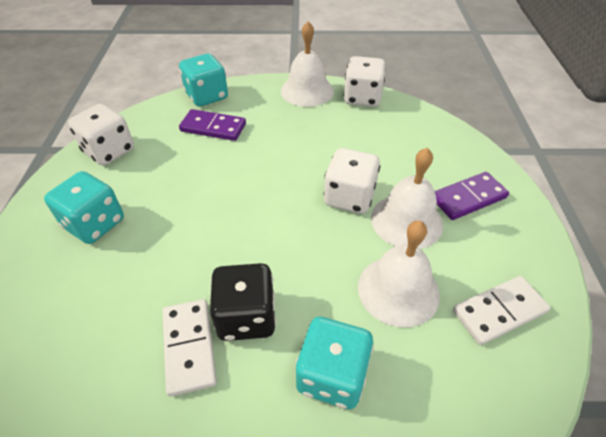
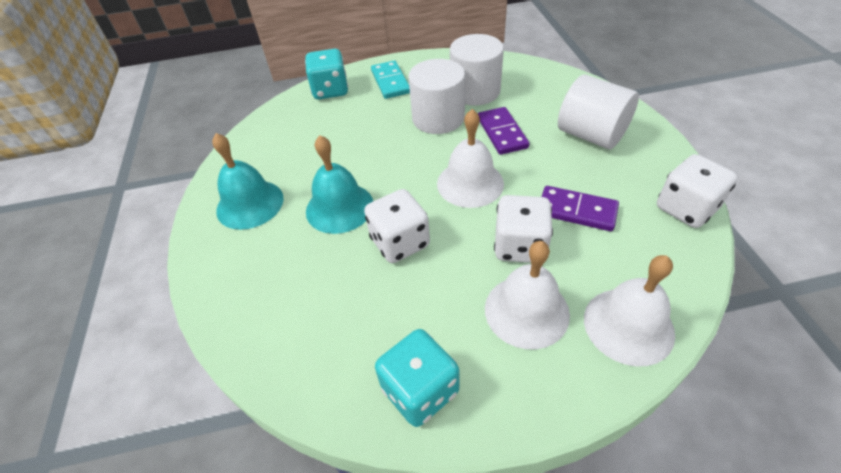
black dice: [210,263,276,341] = 1 -> none = 0
turquoise bell: none = 0 -> [212,133,284,230] [306,135,373,234] = 2
turquoise dice: [44,171,124,244] [179,53,228,107] [295,317,374,409] = 3 -> [305,49,348,99] [375,329,459,427] = 2
turquoise domino: none = 0 -> [371,61,410,99] = 1
white cylinder: none = 0 -> [408,59,465,134] [450,34,504,106] [558,75,639,149] = 3
white domino: [163,299,217,397] [453,276,551,345] = 2 -> none = 0

